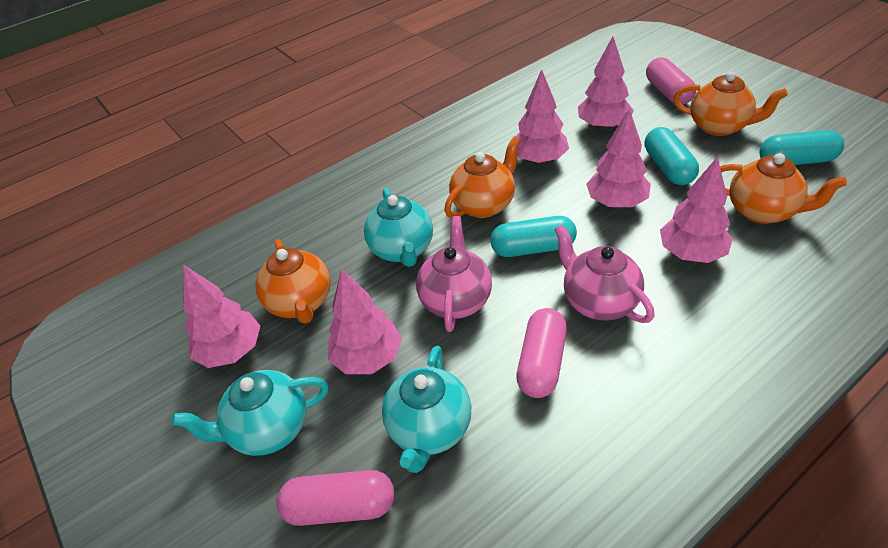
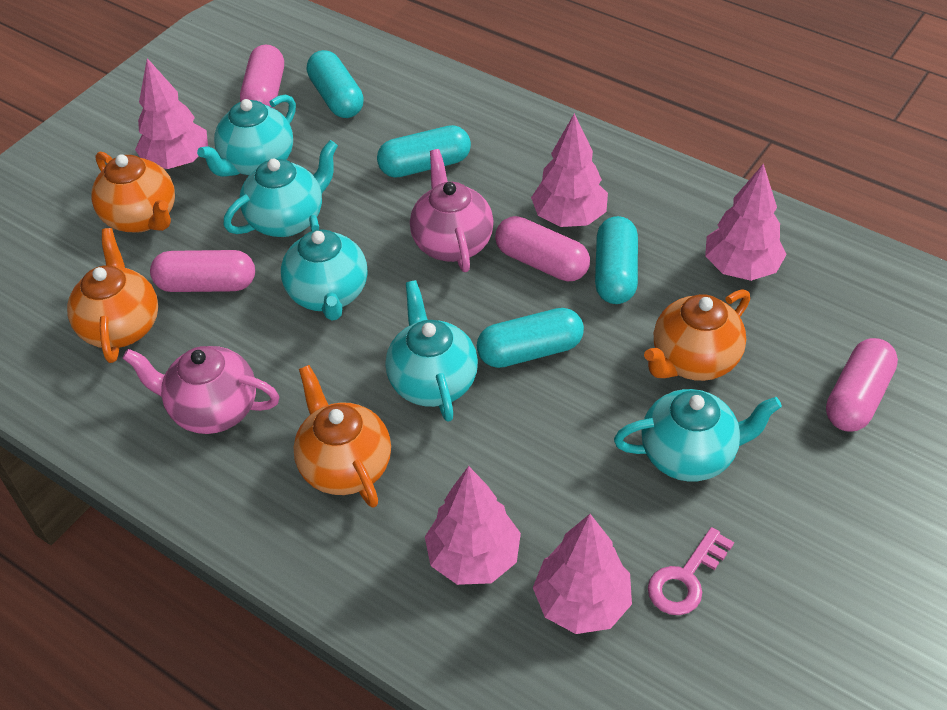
pink capsule: [276,470,394,526] [516,308,567,398] [646,57,696,105] = 3 -> [150,250,255,292] [240,45,284,108] [495,216,590,281] [826,338,898,432] = 4
pink key: none = 0 -> [648,527,734,615] = 1
pink tree: [183,265,260,368] [328,269,402,374] [516,69,569,164] [578,36,634,130] [586,109,651,208] [660,157,733,263] = 6 -> [135,58,208,169] [425,466,521,585] [531,113,608,227] [533,514,632,634] [705,163,787,281] = 5
turquoise capsule: [490,216,577,257] [645,127,699,185] [759,130,844,165] = 3 -> [307,50,364,118] [377,125,471,178] [477,308,584,368] [595,216,638,304] = 4
turquoise teapot: [171,370,329,456] [364,188,433,267] [382,346,471,473] = 3 -> [197,94,296,177] [223,140,338,237] [281,215,367,321] [386,280,478,422] [614,389,782,482] = 5

